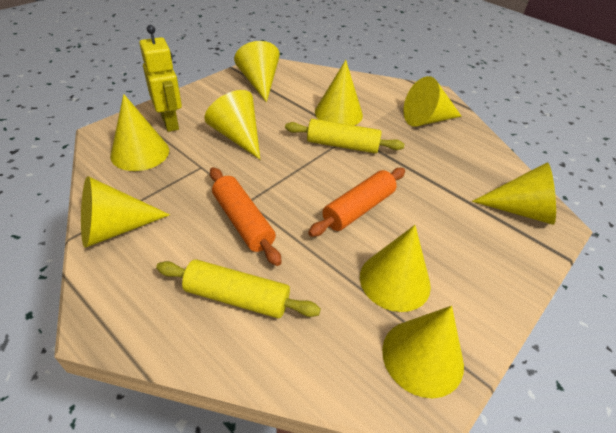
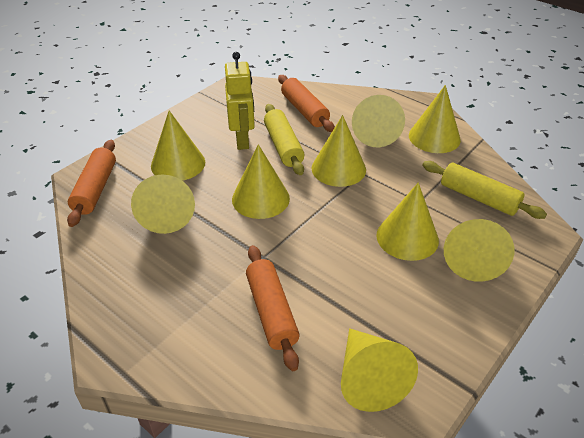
orange rolling pin: [210,167,282,266] [308,168,405,237] = 2 -> [67,140,116,227] [246,245,299,371] [278,75,335,132] = 3

